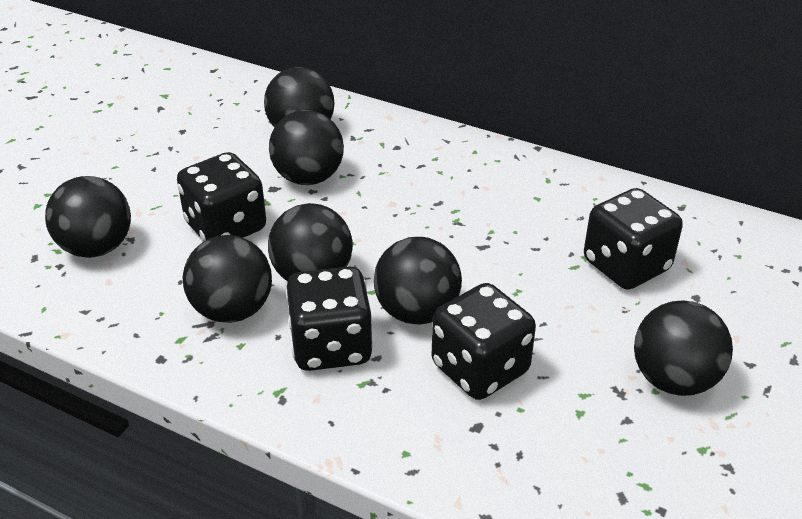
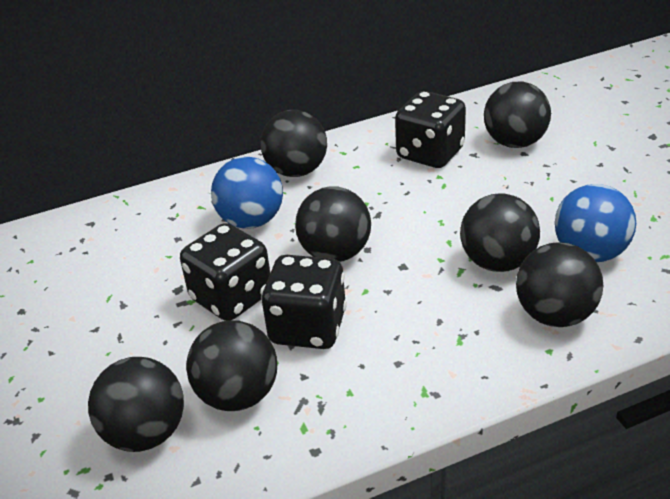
black dice: [177,152,266,241] [286,266,373,371] [432,283,536,400] [584,188,683,289] = 4 -> [180,223,270,321] [261,255,347,349] [395,91,466,168] = 3
blue ball: none = 0 -> [211,157,283,229] [555,184,636,262] = 2

